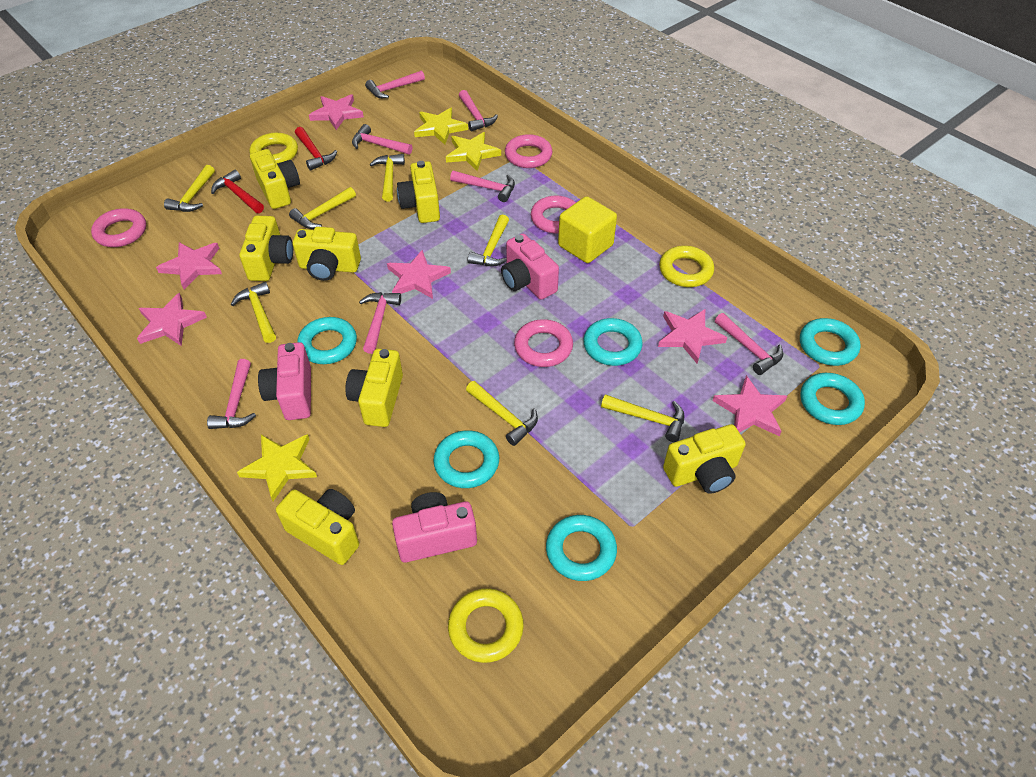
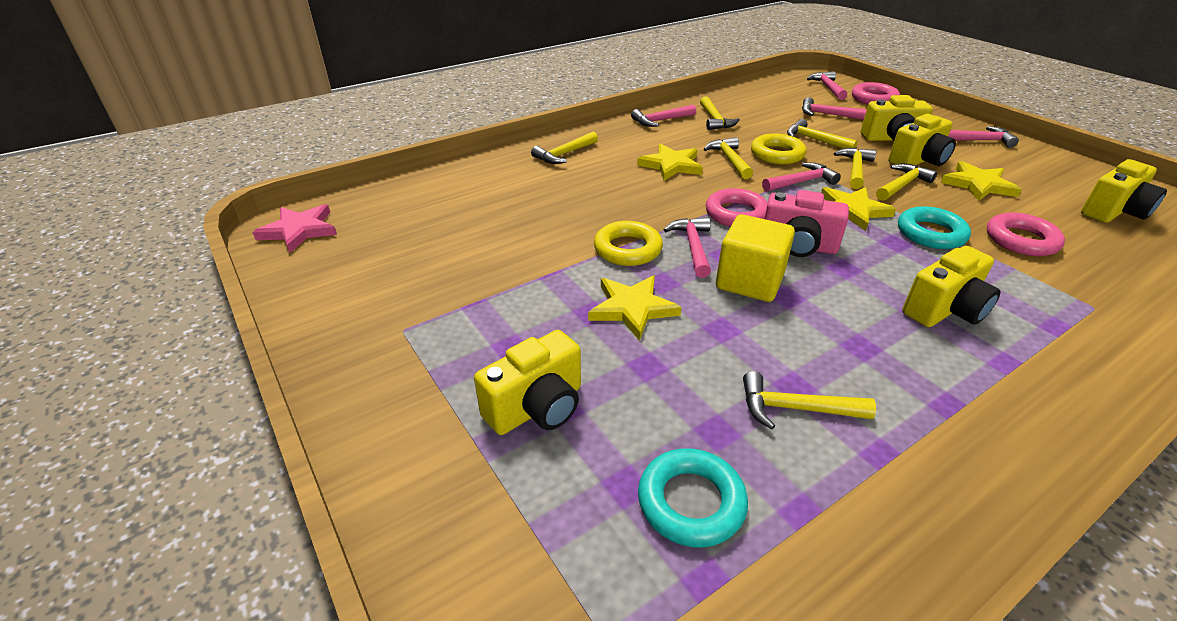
pink camera: [258,342,311,420] [392,492,477,563] [501,234,559,300] = 3 -> [764,190,849,257] = 1
pink hammer: [207,359,256,429] [352,124,412,155] [359,292,401,354] [365,70,425,98] [450,171,515,202] [459,90,498,131] [715,313,783,375] = 7 -> [631,105,696,127] [664,217,711,278] [762,162,841,192] [802,97,867,120] [807,71,847,100] [948,126,1019,148] = 6
pink ring: [91,208,146,247] [505,134,552,168] [514,319,573,367] [531,196,576,234] = 4 -> [706,188,768,227] [852,82,900,104] [987,212,1065,256] = 3
pink star: [137,293,207,346] [156,242,222,290] [309,94,364,130] [387,250,451,299] [658,309,727,363] [713,375,787,436] = 6 -> [252,204,337,253] = 1
red hammer: [211,170,264,213] [295,127,337,171] = 2 -> none = 0
turquoise ring: [297,317,357,364] [433,430,499,488] [546,515,617,581] [583,318,643,366] [800,318,860,366] [800,373,865,425] = 6 -> [638,448,748,547] [898,206,971,249] = 2
yellow camera: [239,216,293,281] [250,149,300,209] [276,489,359,565] [293,227,361,281] [345,349,403,427] [397,161,440,223] [663,424,746,494] = 7 -> [474,330,581,435] [861,95,933,141] [888,114,956,166] [902,246,1001,327] [1081,159,1167,223] = 5
yellow ring: [250,133,298,163] [448,588,524,663] [659,246,714,287] = 3 -> [594,221,663,266] [751,134,807,164] = 2
yellow star: [237,434,317,501] [414,108,468,145] [446,132,501,171] = 3 -> [588,276,682,341] [637,144,703,181] [821,187,896,231] [940,161,1022,201] = 4

